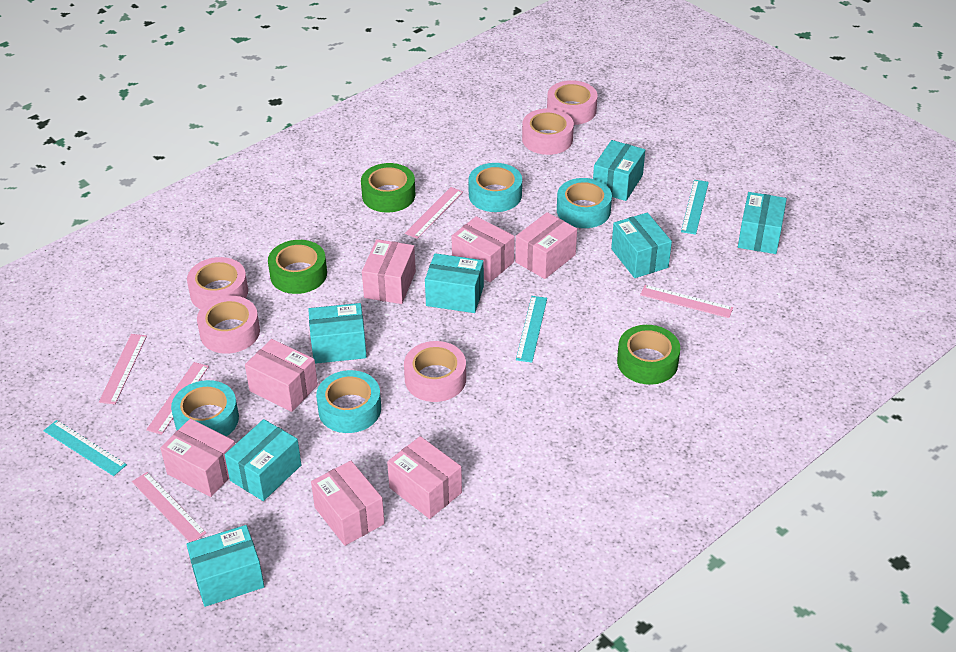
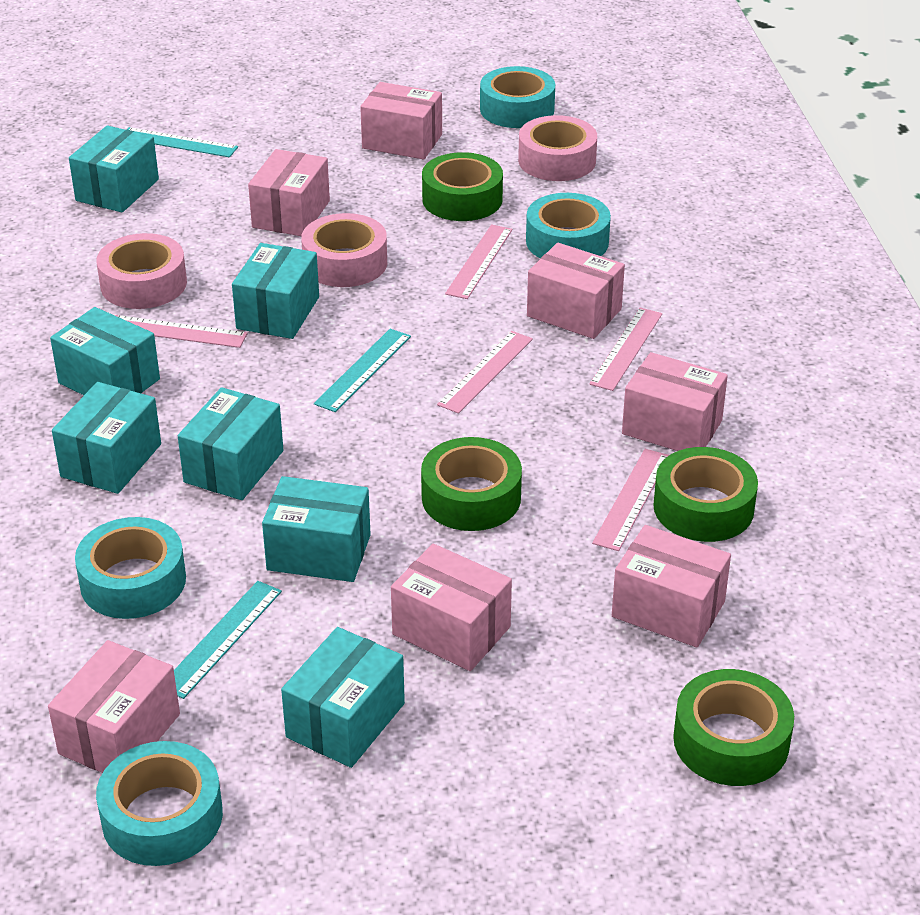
green tape: [268,240,327,294] [361,163,415,212] [617,325,680,385] = 3 -> [421,437,522,531] [422,152,503,221] [653,447,758,542] [673,669,794,786] = 4
pink tape: [187,257,248,309] [197,296,260,354] [404,341,466,402] [522,109,574,155] [547,80,598,125] = 5 -> [97,233,187,309] [301,213,387,287] [518,115,597,181] = 3

